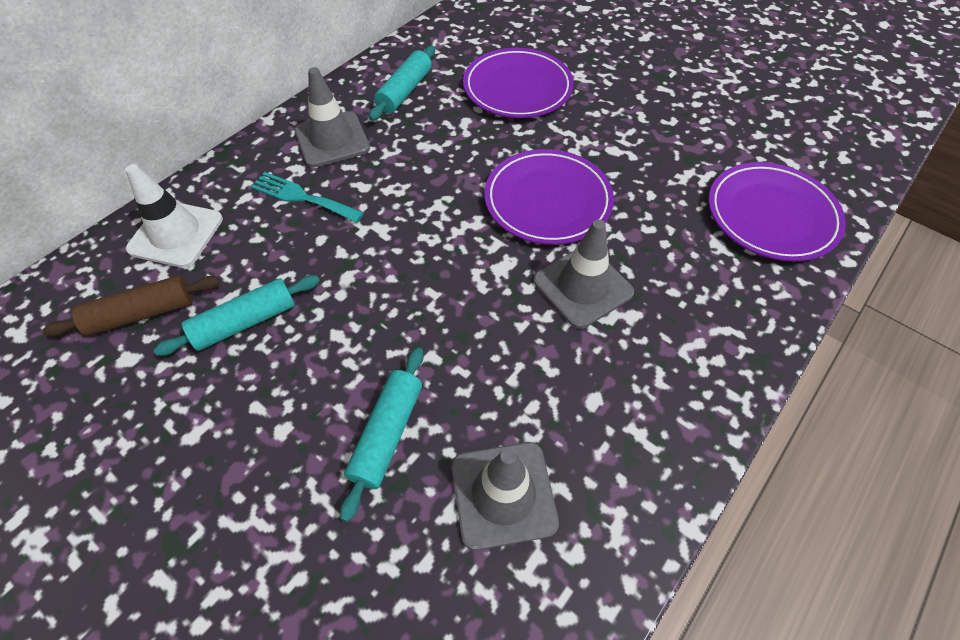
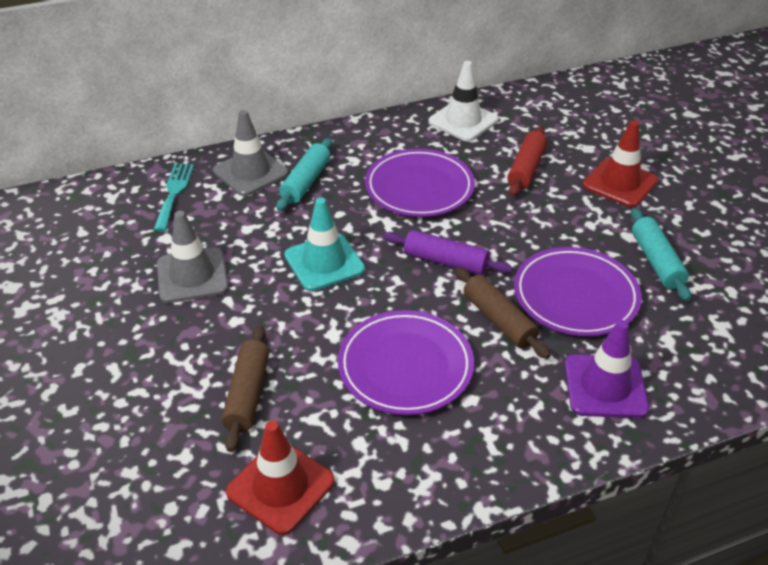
brown rolling pin: [42,275,220,336] = 1 -> [221,325,269,452] [455,267,551,359] = 2
grey traffic cone: [295,67,370,168] [451,442,559,550] [533,219,634,329] = 3 -> [157,211,228,303] [213,110,288,196] = 2
purple rolling pin: none = 0 -> [383,230,513,275] = 1
purple traffic cone: none = 0 -> [565,320,649,418] = 1
red rolling pin: none = 0 -> [507,126,547,196] = 1
red traffic cone: none = 0 -> [226,421,335,535] [583,120,658,207] = 2
turquoise rolling pin: [154,275,320,356] [340,347,423,522] [369,46,435,121] = 3 -> [276,138,332,211] [631,208,691,301] = 2
turquoise traffic cone: none = 0 -> [284,198,365,291] = 1

